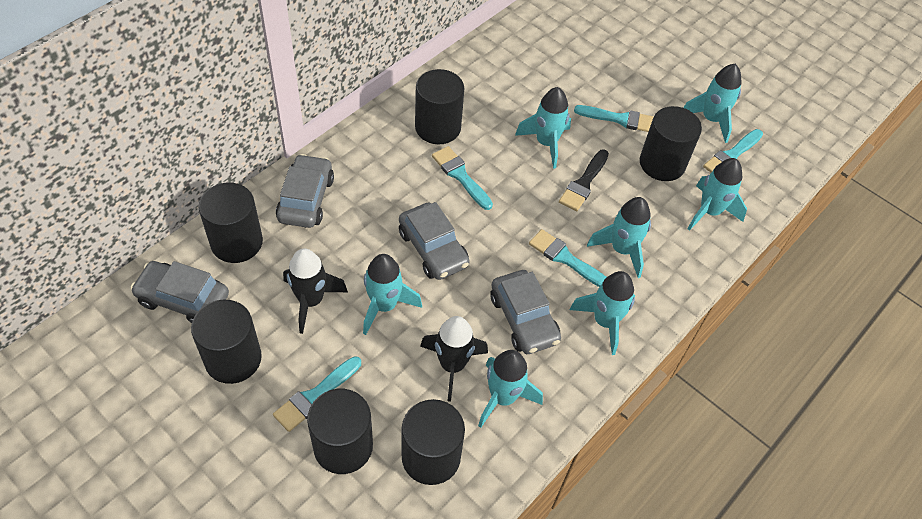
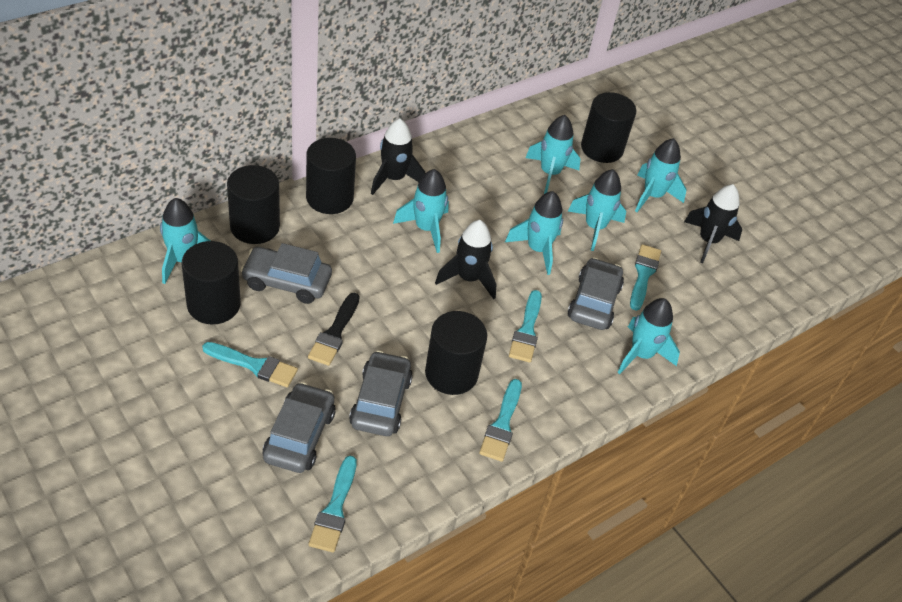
black cylinder: [191,300,262,384] [199,183,263,263] [307,389,373,474] [402,399,465,485] [415,69,464,144] [640,106,702,181] = 6 -> [182,241,241,324] [227,165,280,244] [306,138,356,214] [425,311,487,395] [581,92,636,163] = 5
black rocket: [283,248,348,334] [420,316,488,402] = 2 -> [371,119,425,195] [435,220,497,299] [684,184,743,263] = 3

